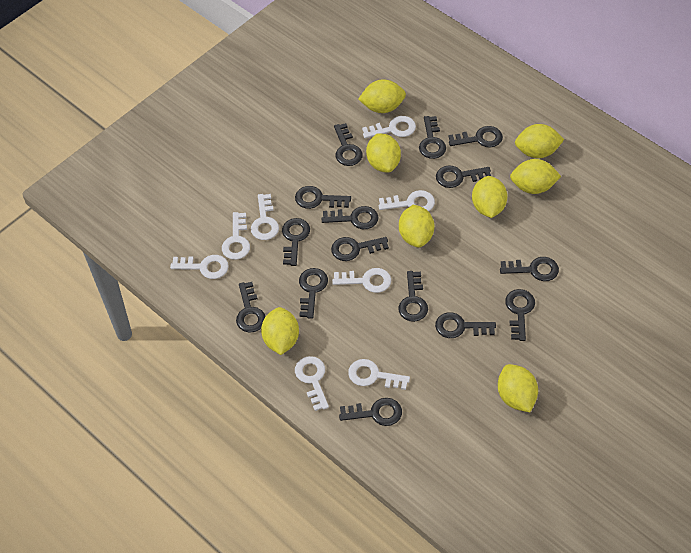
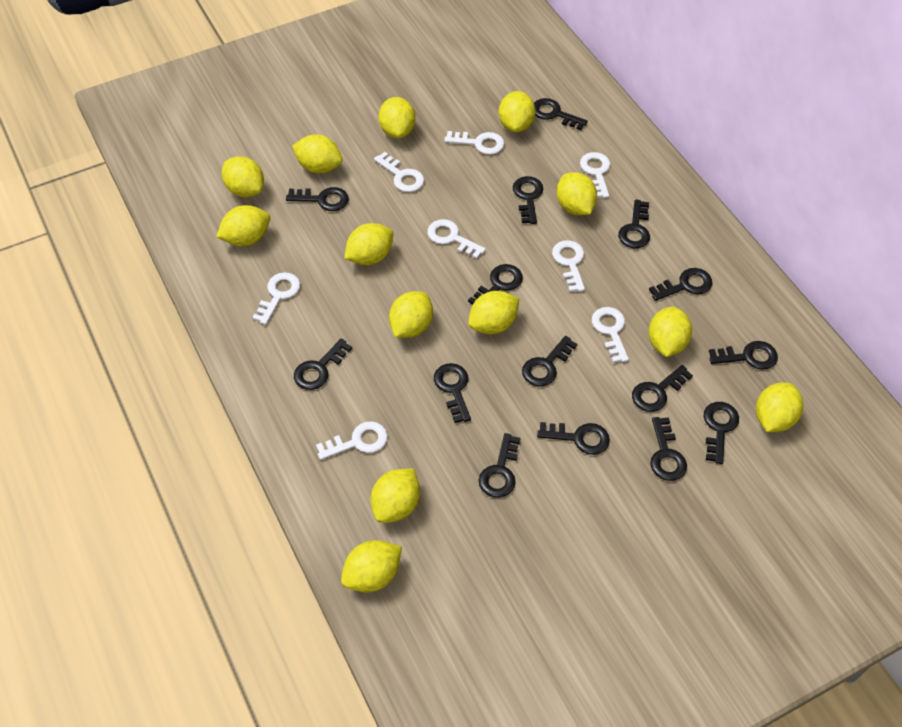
yellow lemon: [261,307,299,355] [358,79,406,113] [366,133,401,173] [399,205,435,248] [472,176,507,218] [498,364,538,412] [510,159,561,194] [515,124,564,158] = 8 -> [216,205,270,246] [222,156,264,197] [292,134,343,174] [341,540,402,592] [344,223,393,265] [371,469,420,523] [378,97,416,139] [389,291,433,338] [468,291,520,334] [498,91,536,133] [557,172,597,215] [649,307,692,357] [756,382,803,432] = 13

